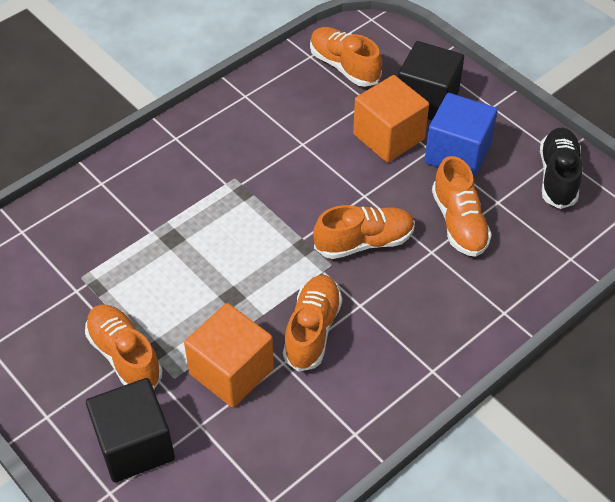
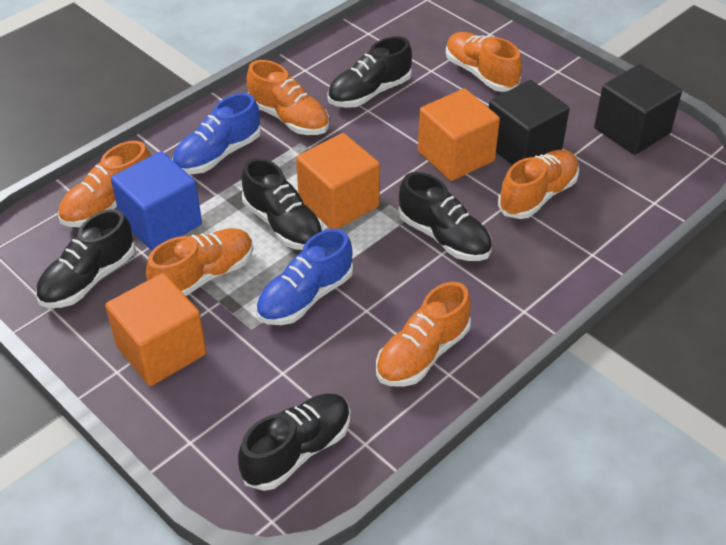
black shoe: [540,128,582,209] = 1 -> [36,209,135,308] [238,394,350,491] [242,158,324,250] [327,36,412,108] [398,172,492,261] = 5
blue shoe: none = 0 -> [172,93,261,174] [256,228,353,325] = 2
orange cube: [184,303,274,407] [353,75,429,163] = 2 -> [105,273,206,386] [296,133,380,229] [418,89,500,181] = 3
orange shoe: [85,304,162,389] [283,275,342,372] [310,27,382,87] [313,205,415,259] [432,156,492,257] = 5 -> [58,141,151,227] [146,228,254,296] [247,60,329,135] [376,282,471,387] [446,32,522,92] [498,150,579,219] = 6

